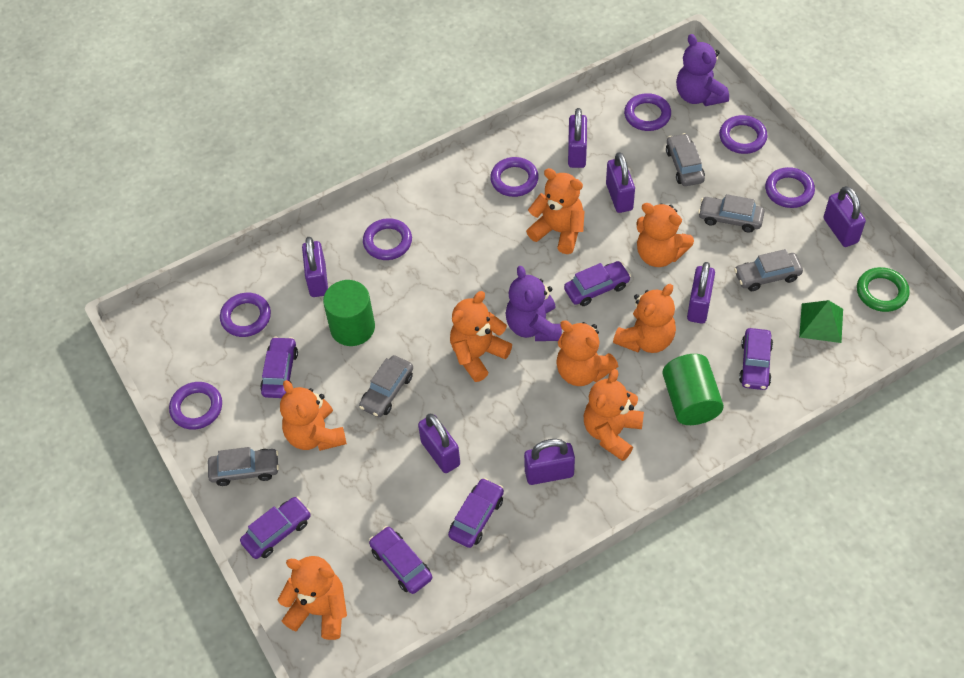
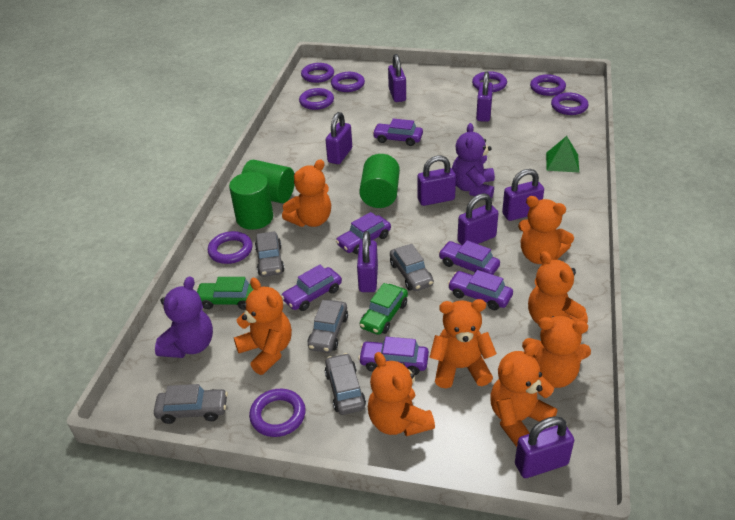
green car: none = 0 -> [197,277,254,310] [360,283,408,335] = 2
green cylinder: [323,280,375,346] [662,354,724,425] = 2 -> [229,172,273,230] [241,160,295,203] [359,154,400,208] = 3
green ring: [857,267,910,312] = 1 -> none = 0
purple padlock: [302,237,328,297] [418,414,460,473] [524,439,575,485] [568,108,587,168] [606,152,635,213] [687,262,715,324] [824,186,866,247] = 7 -> [326,112,352,164] [357,231,378,292] [388,54,406,102] [417,156,456,206] [457,193,498,245] [476,72,493,122] [502,169,544,221] [515,416,574,478] = 8
purple ring: [169,382,222,430] [220,293,271,337] [363,218,412,260] [490,157,539,197] [624,93,671,131] [719,115,767,154] [765,167,815,208] = 7 -> [208,231,253,264] [249,389,306,437] [299,88,334,110] [301,63,334,83] [331,72,365,92] [472,71,507,92] [530,74,566,96] [551,92,589,115] = 8

